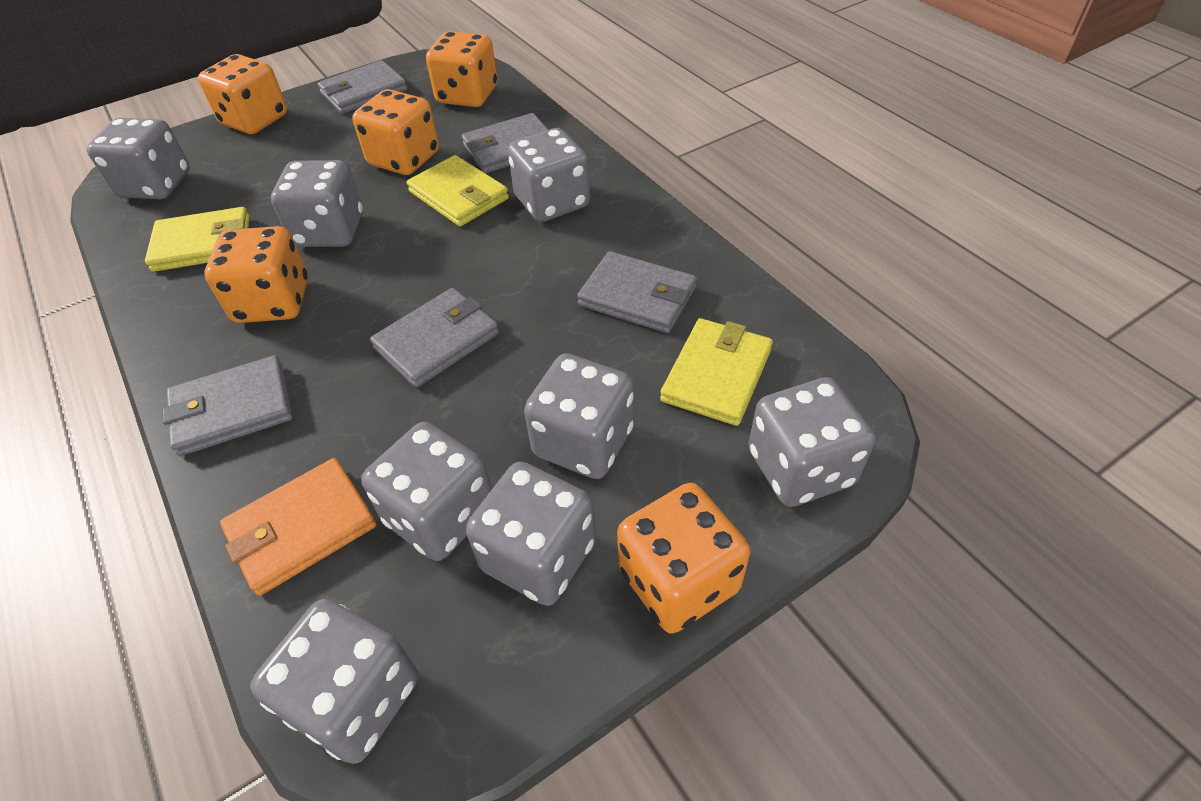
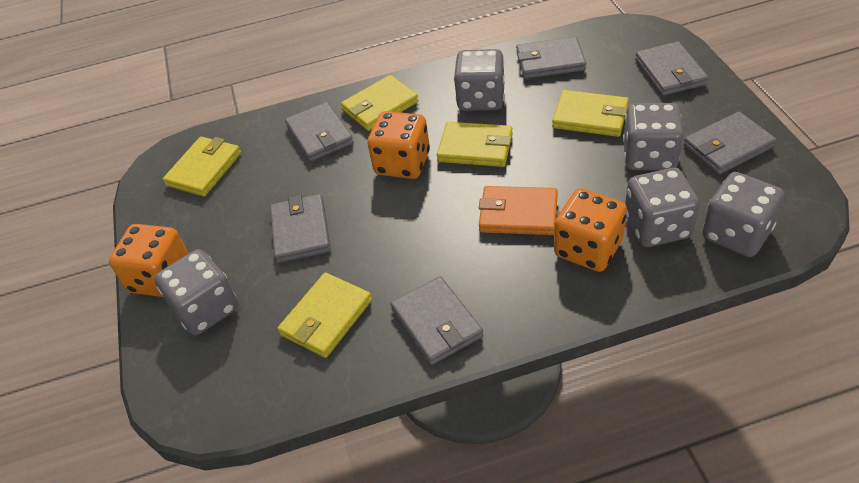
grey dice: [86,118,190,199] [250,599,418,764] [271,160,363,247] [361,422,492,561] [466,462,596,606] [508,128,590,222] [524,353,634,479] [748,377,875,507] = 8 -> [154,249,238,335] [454,49,504,111] [623,103,684,170] [625,168,700,247] [702,172,784,257] = 5
grey wallet: [162,355,293,456] [318,60,407,114] [370,288,499,388] [462,113,548,173] [577,251,697,333] = 5 -> [270,194,331,263] [285,102,354,162] [390,276,483,365] [516,37,586,79] [635,41,708,96] [683,112,776,174] = 6
orange dice: [198,54,287,134] [204,226,308,323] [352,89,439,175] [426,31,497,107] [617,483,750,634] = 5 -> [109,224,189,297] [368,111,430,179] [554,188,627,272] = 3
yellow wallet: [145,207,250,272] [407,155,509,226] [660,318,773,426] = 3 -> [163,137,241,197] [277,273,372,358] [341,75,419,131] [437,122,513,167] [552,90,629,137] = 5

